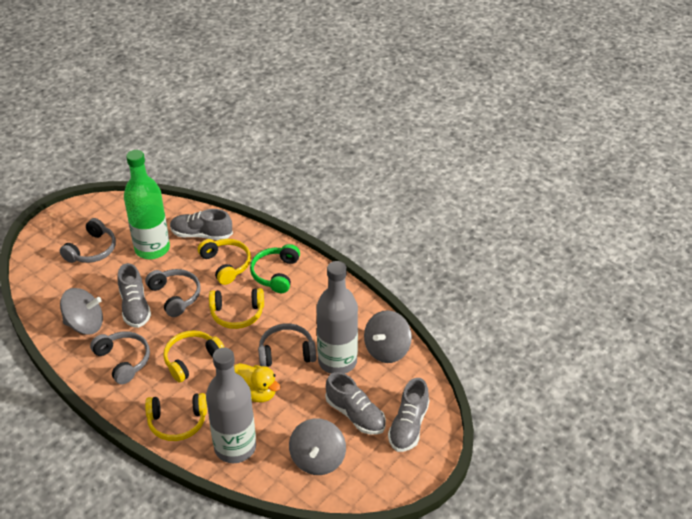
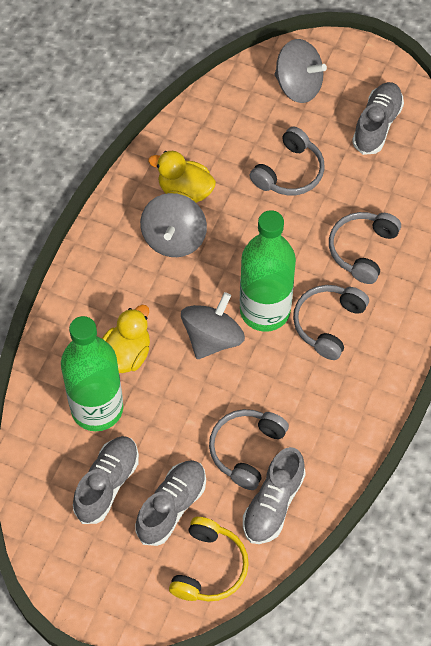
green bottle: [124,150,170,259] = 1 -> [61,316,123,431] [240,210,296,332] = 2
green headphones: [250,244,300,293] = 1 -> none = 0
grey bottle: [206,348,256,463] [316,261,358,374] = 2 -> none = 0
yellow duck: [234,363,280,402] = 1 -> [102,305,150,373] [148,151,216,203] = 2
yellow headphones: [145,393,207,441] [163,330,225,383] [198,239,251,285] [209,288,264,329] = 4 -> [169,517,249,602] = 1

